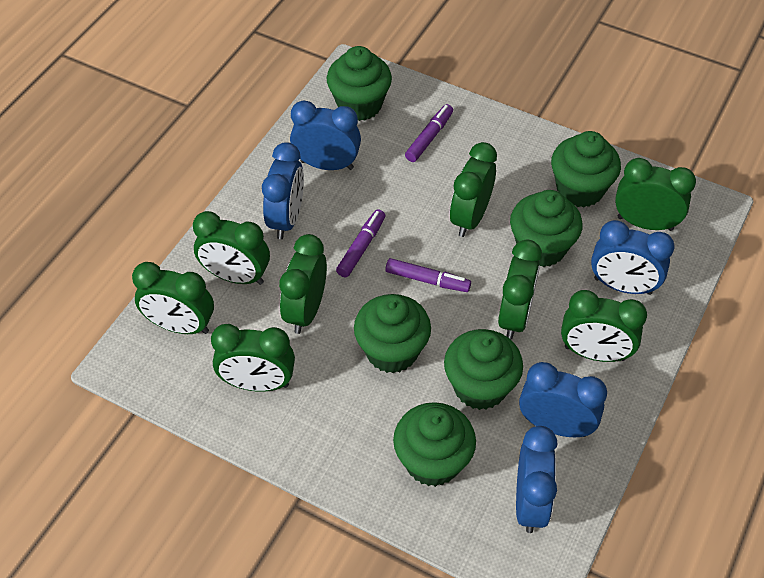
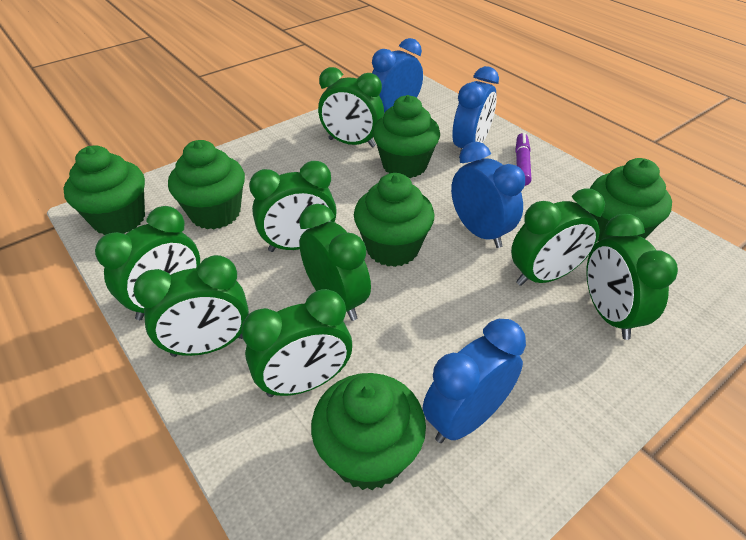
blue clock: [262,142,304,239] [290,100,361,170] [516,426,557,533] [519,362,607,437] [591,220,674,295] = 5 -> [372,38,423,114] [423,319,526,443] [451,142,525,248] [452,66,499,158] = 4
purple marker: [336,209,385,277] [385,258,471,292] [405,104,453,162] = 3 -> [515,132,531,186] = 1

